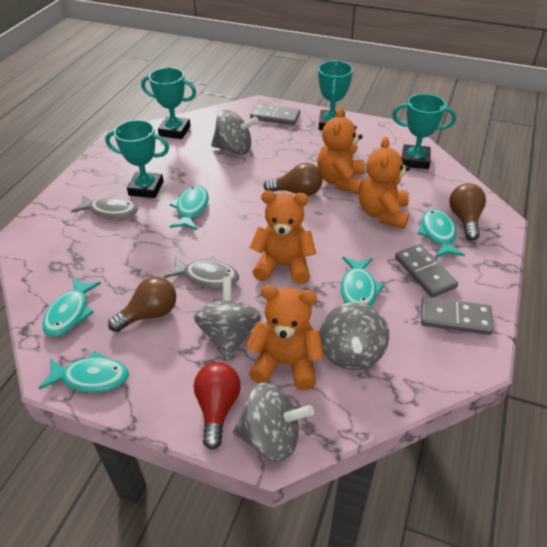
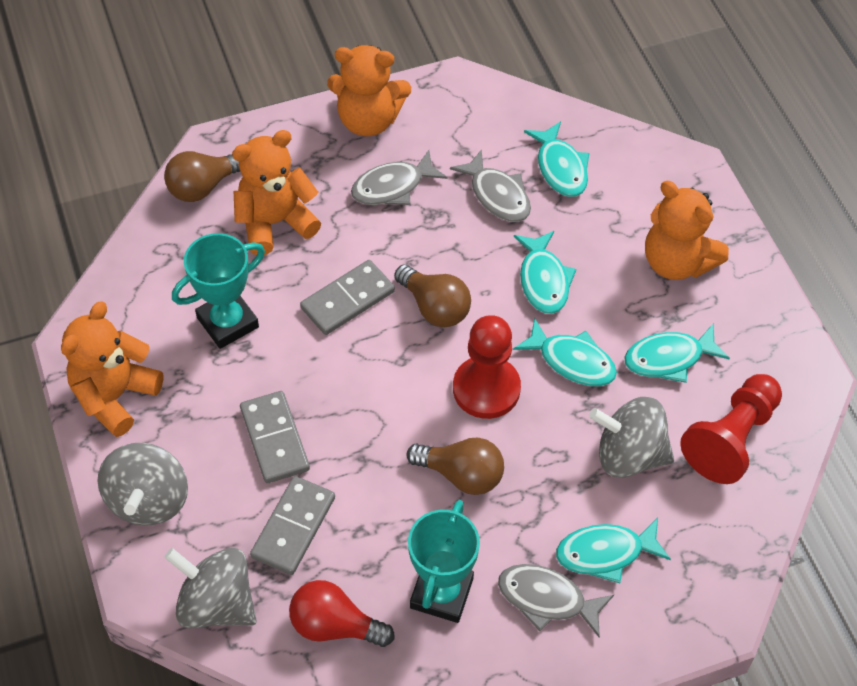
grey fish: [71,194,138,219] [164,256,239,288] = 2 -> [351,150,448,205] [450,149,531,222] [498,564,614,637] = 3
grey spinning top: [194,277,261,361] [211,110,258,155] [233,383,314,462] [320,302,389,370] = 4 -> [97,443,188,526] [164,548,257,628] [589,397,674,478] = 3
red pawn: none = 0 -> [453,315,521,419] [680,374,782,484] = 2
turquoise trophy: [105,120,169,198] [141,67,196,139] [318,61,353,130] [392,94,456,169] = 4 -> [172,233,265,349] [408,500,480,623] = 2

